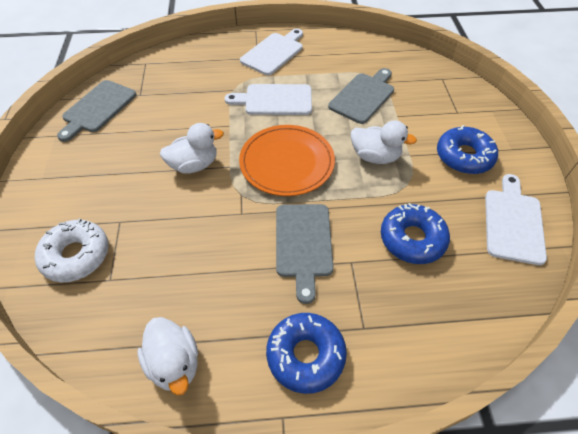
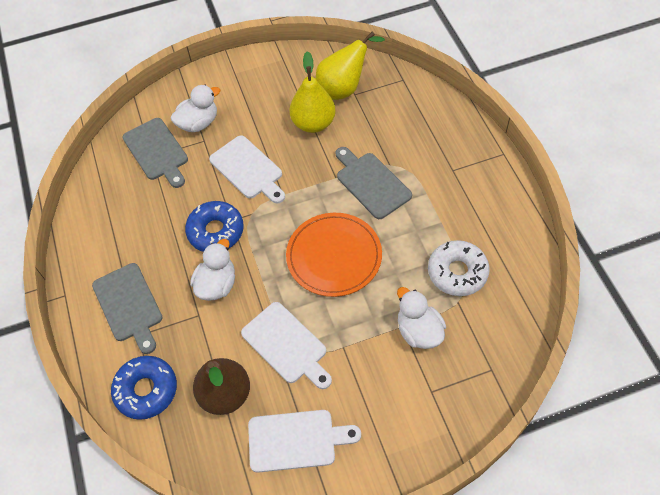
blue donut: [266,313,347,394] [381,203,450,264] [437,125,498,174] = 3 -> [111,356,177,420] [185,201,244,252] = 2
brown pear: none = 0 -> [193,358,250,415] = 1
yellow pear: none = 0 -> [290,51,336,133] [316,32,385,100] = 2

